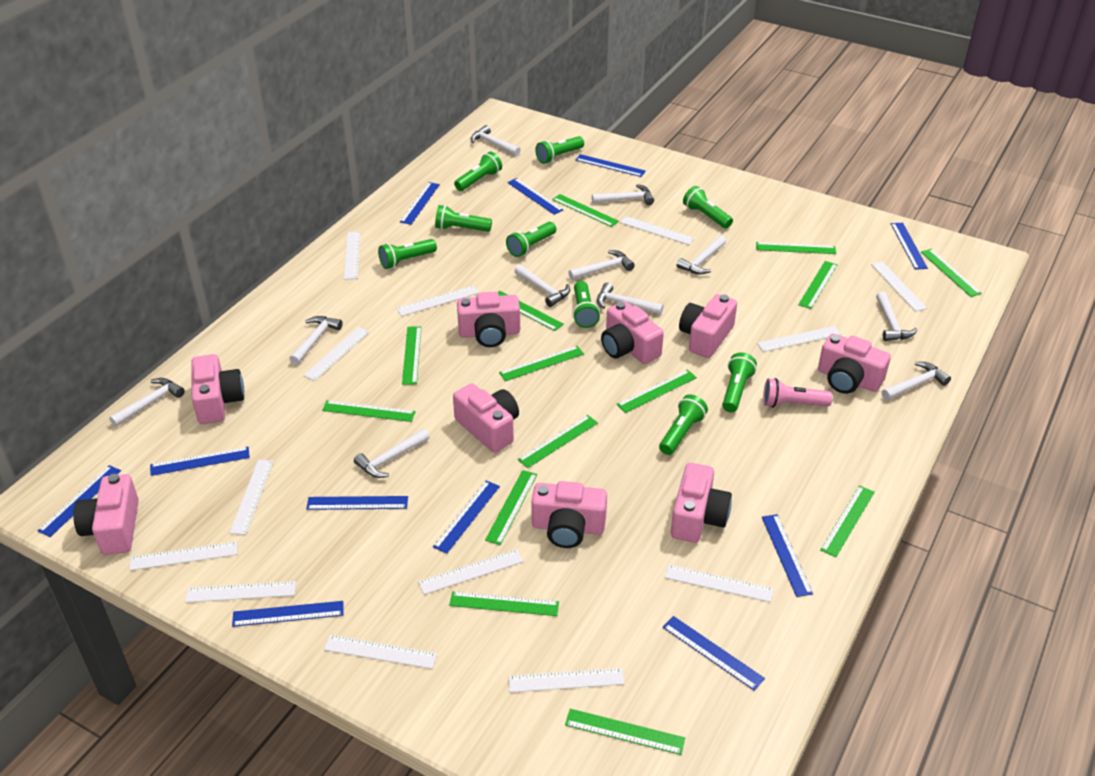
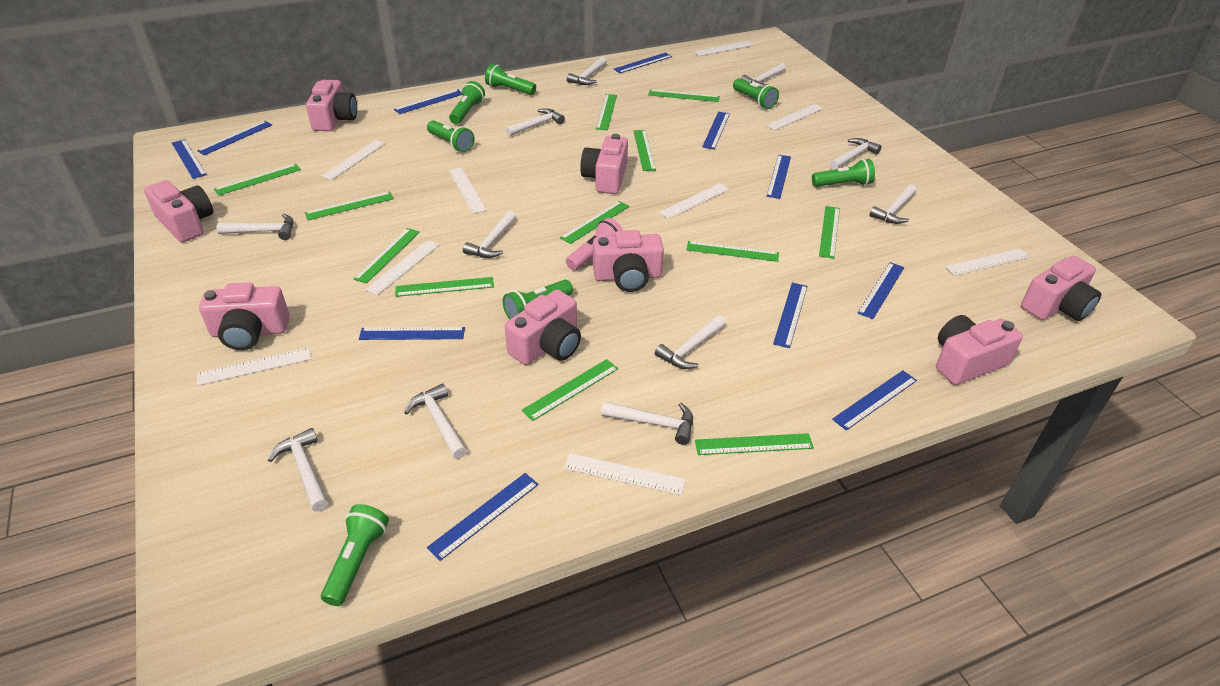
green flashlight: [378,239,437,269] [435,205,492,232] [454,152,502,191] [506,222,556,257] [535,136,584,164] [573,281,600,328] [659,394,708,455] [683,186,733,228] [722,353,757,412] = 9 -> [321,504,389,606] [427,120,474,152] [449,81,485,124] [485,64,536,95] [503,280,573,319] [733,78,779,109] [812,159,875,187] = 7
green ruler: [322,400,416,422] [402,326,422,385] [449,591,559,616] [485,470,537,545] [498,291,564,331] [499,346,584,381] [518,415,598,468] [552,194,619,227] [565,709,685,755] [617,369,697,413] [756,242,836,254] [798,261,837,309] [820,485,875,557] [921,249,982,297] = 14 -> [214,164,301,196] [304,191,394,220] [353,228,420,284] [395,277,494,297] [521,359,618,421] [560,201,630,244] [596,94,617,130] [633,130,656,171] [648,90,720,102] [686,241,779,262] [695,433,814,455] [819,206,840,259] = 12
pink camera: [73,474,139,555] [191,354,244,424] [453,383,519,453] [457,292,520,347] [531,481,607,548] [601,301,664,364] [671,463,732,543] [679,294,737,358] [818,333,891,394] = 9 -> [144,180,213,243] [199,282,290,350] [306,80,357,131] [505,290,581,365] [580,134,628,194] [593,230,664,292] [936,315,1023,385] [1021,256,1101,321] = 8
white ruler: [129,541,237,571] [185,581,296,603] [230,460,274,535] [303,327,370,381] [324,635,437,669] [344,232,360,280] [396,286,478,316] [418,549,523,595] [508,668,624,692] [620,216,695,245] [665,564,773,602] [757,326,841,352] [871,261,927,312] = 13 -> [197,347,311,386] [322,140,386,180] [365,240,440,295] [449,167,486,214] [564,453,686,495] [659,183,730,219] [693,41,754,56] [766,104,824,130] [945,248,1030,276] = 9

